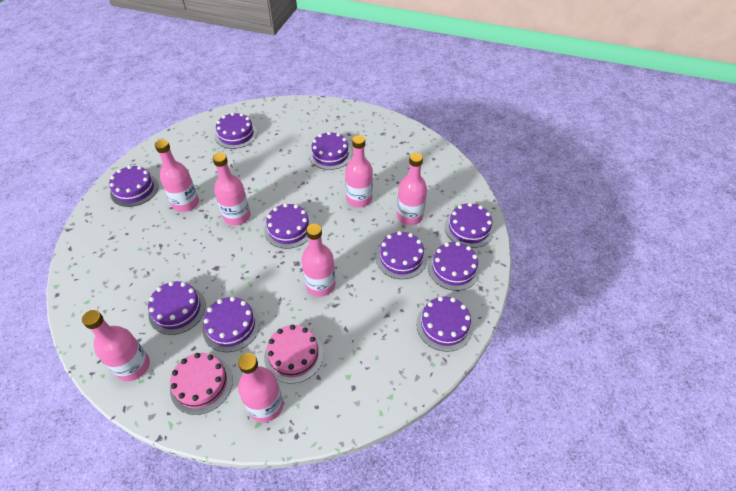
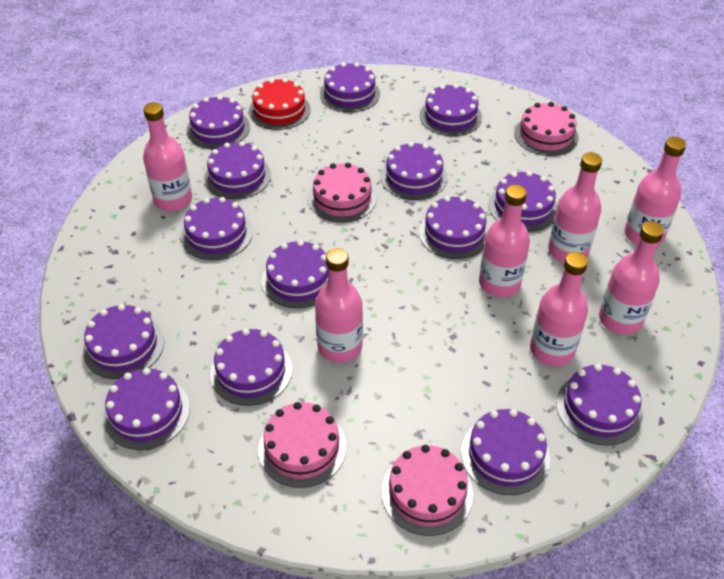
pink cake: [170,353,233,415] [264,325,323,384] = 2 -> [258,402,346,488] [308,163,377,222] [382,445,473,536] [514,102,579,156] = 4
purple cake: [109,165,159,207] [148,281,206,335] [202,297,260,352] [215,112,257,149] [264,203,313,249] [309,132,352,170] [376,231,427,279] [416,296,473,352] [428,242,480,291] [445,203,494,248] = 10 -> [83,304,164,379] [103,368,190,450] [181,197,253,260] [187,95,250,149] [204,141,271,199] [210,328,292,406] [262,240,328,308] [320,62,380,113] [381,142,447,200] [419,196,489,259] [420,84,482,136] [461,409,550,495] [489,171,558,232] [556,364,643,446] = 14
red cake: none = 0 -> [249,78,311,130] = 1

